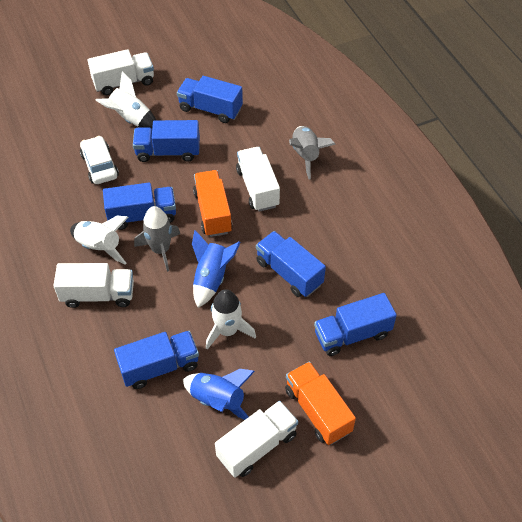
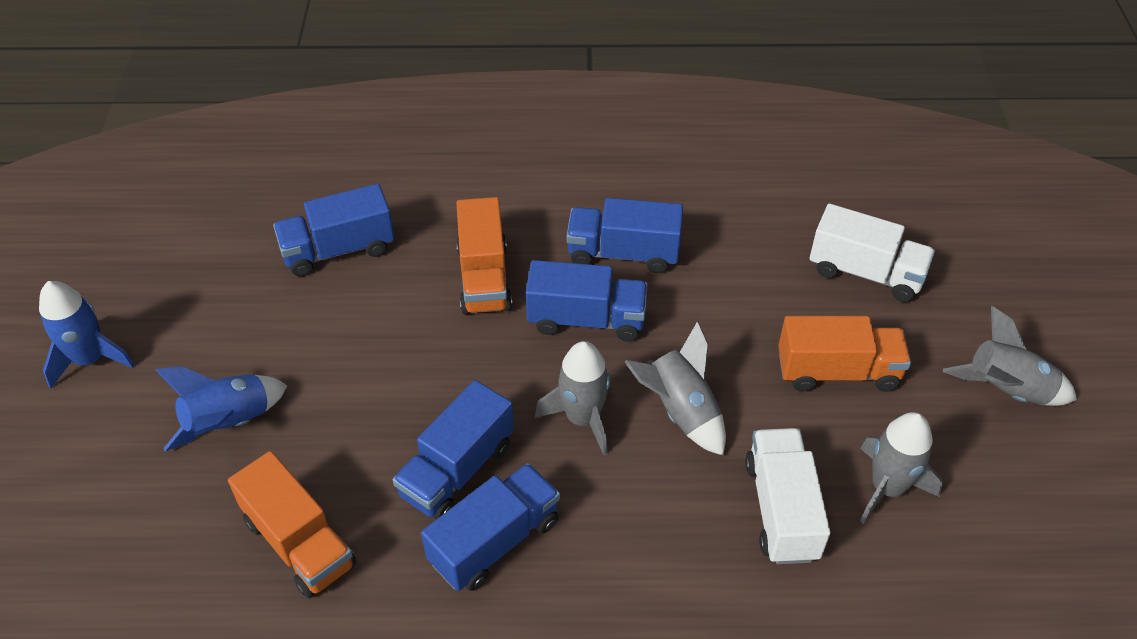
blue truck: [103,182,176,230] [114,331,199,389] [133,120,200,162] [177,76,243,123] [256,231,326,297] [314,293,397,356] = 6 -> [273,184,394,277] [393,380,514,520] [421,463,560,591] [526,260,648,342] [567,198,683,273] = 5
grey rocket: [134,206,180,272] [289,126,336,179] = 2 -> [535,341,610,456] [625,322,726,455] [860,412,942,524] [943,306,1077,406] = 4
orange truck: [193,170,233,237] [285,361,356,445] = 2 -> [228,451,356,598] [456,197,512,315] [778,316,911,392] = 3
white car: [80,136,119,184] = 1 -> none = 0
white rocket: [70,216,129,264] [95,71,156,129] [206,289,256,349] = 3 -> none = 0
white truck: [54,263,134,308] [88,49,154,95] [215,401,298,478] [236,147,280,212] = 4 -> [745,428,831,564] [810,204,935,302] = 2

